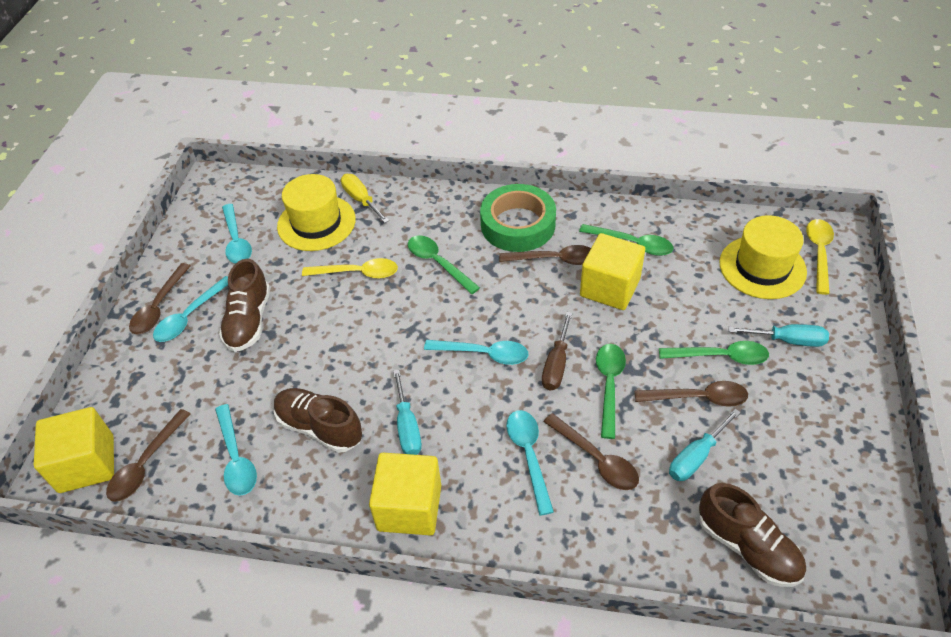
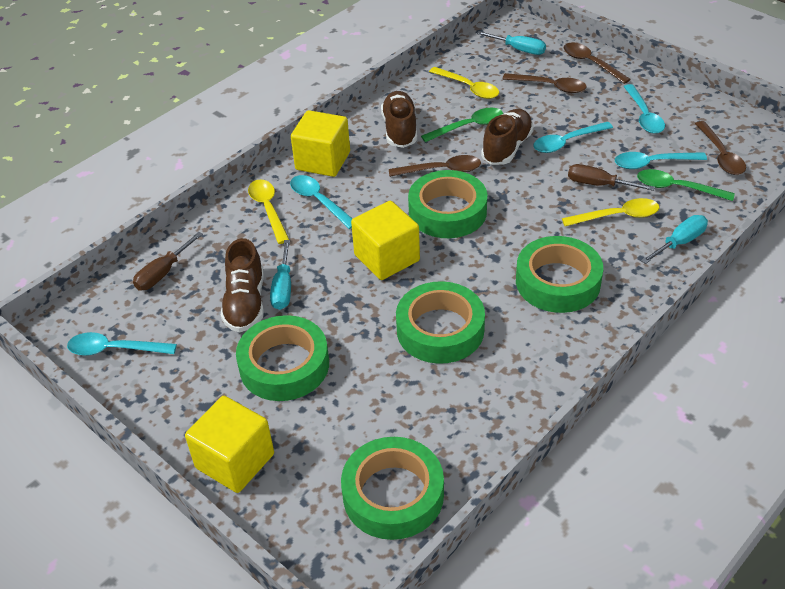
brown screwdriver: [542,312,573,390] = 1 -> [133,232,203,291] [568,164,655,191] = 2
brown spoon: [106,409,191,502] [129,263,191,334] [499,245,591,265] [543,413,639,490] [634,381,748,407] = 5 -> [389,155,481,177] [503,73,586,93] [564,42,631,84] [695,121,746,175] = 4
green spoon: [408,235,480,294] [579,224,673,256] [596,344,626,439] [659,341,769,365] = 4 -> [421,108,503,142] [637,169,735,201] = 2
green tape: [480,184,556,252] = 1 -> [236,315,329,401] [341,437,444,540] [396,281,485,364] [408,170,487,238] [516,236,603,313] = 5
yellow hat: [277,174,356,251] [719,215,807,299] = 2 -> none = 0
yellow screwdriver: [341,174,389,223] = 1 -> none = 0
yellow spoon: [302,258,398,279] [806,219,834,295] = 2 -> [248,179,289,244] [429,67,499,99] [562,198,659,226] = 3

